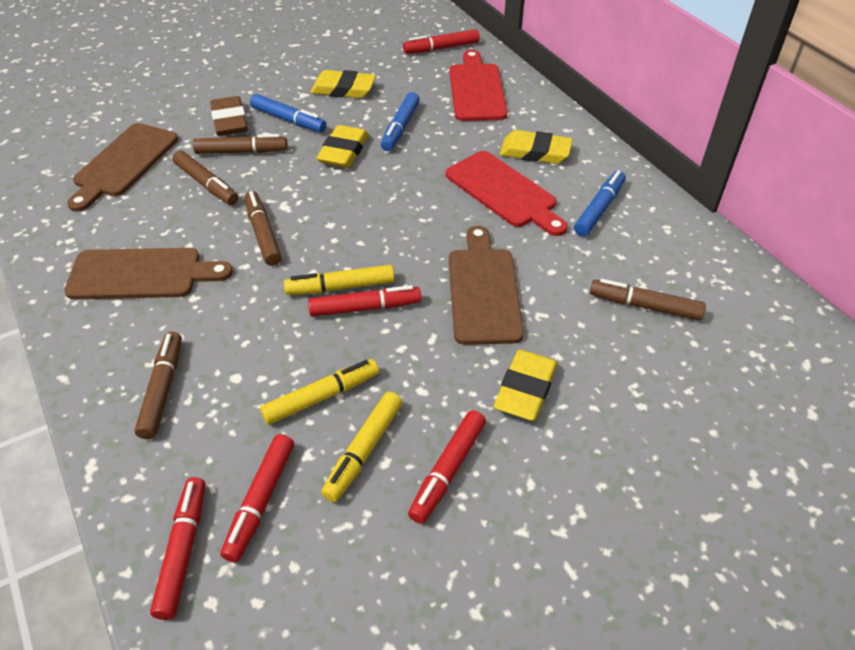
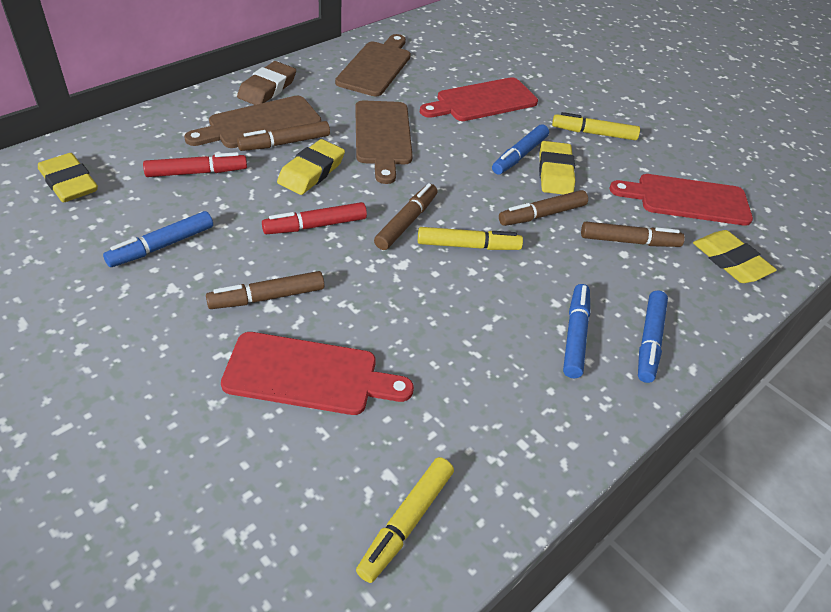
blue marker: [250,94,327,132] [381,92,420,151] [574,170,626,236] = 3 -> [103,211,213,267] [492,124,549,175] [563,284,590,378] [638,290,668,383] = 4
red cutting board: [446,151,568,236] [450,50,507,121] = 2 -> [221,332,414,415] [420,77,538,121] [609,174,753,226] = 3
red marker: [150,477,205,620] [221,434,294,562] [308,285,421,317] [403,29,480,54] [408,410,486,524] = 5 -> [143,152,247,177] [262,202,367,234] = 2

